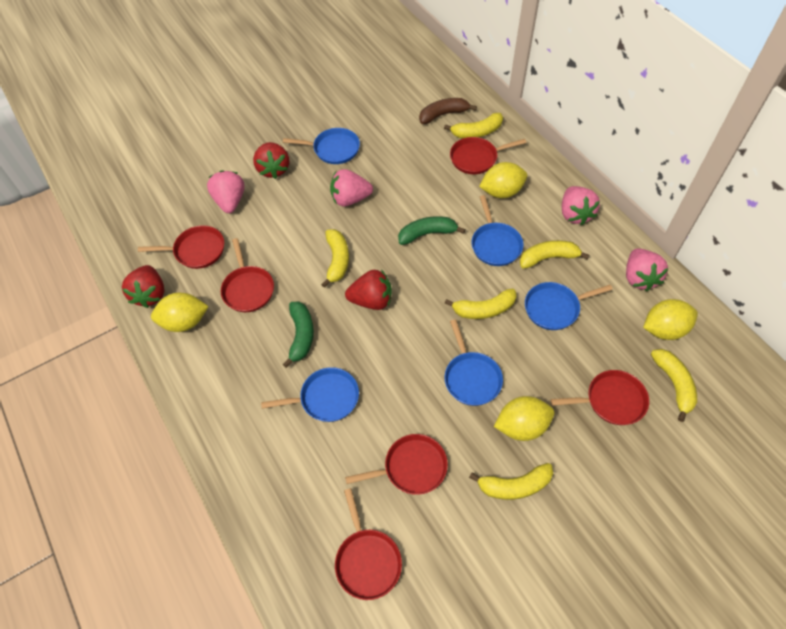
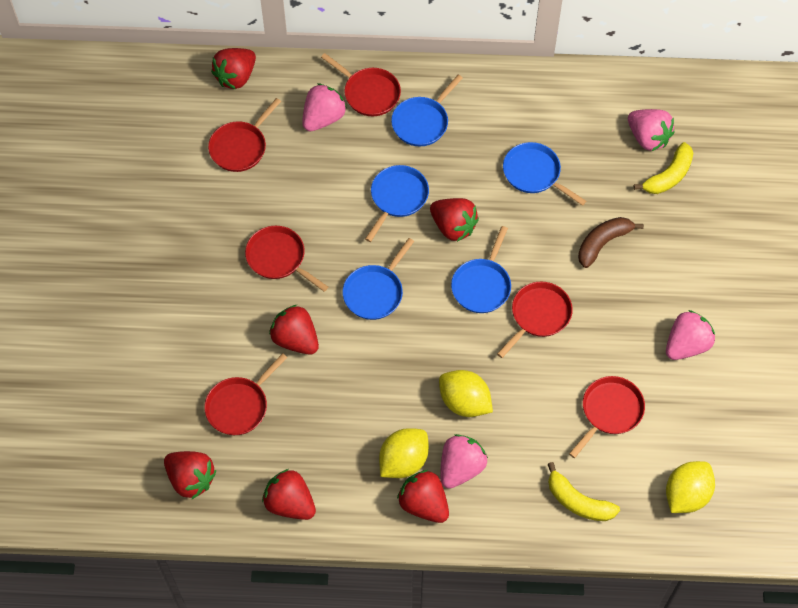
green banana: [283,302,314,368] [398,216,465,245] = 2 -> none = 0
red strawberry: [122,265,165,308] [253,142,289,179] [345,270,392,310] = 3 -> [164,451,216,499] [211,48,256,89] [262,469,316,520] [269,305,319,355] [397,470,449,523] [430,198,479,242] = 6
yellow banana: [321,229,349,288] [444,113,503,138] [445,288,517,319] [469,463,553,500] [520,240,589,269] [651,349,697,422] = 6 -> [547,462,620,521] [634,142,693,194] = 2
yellow lemon: [151,293,209,332] [479,162,527,198] [494,396,554,441] [643,299,698,340] = 4 -> [379,428,429,478] [439,370,493,417] [666,461,715,513] = 3

